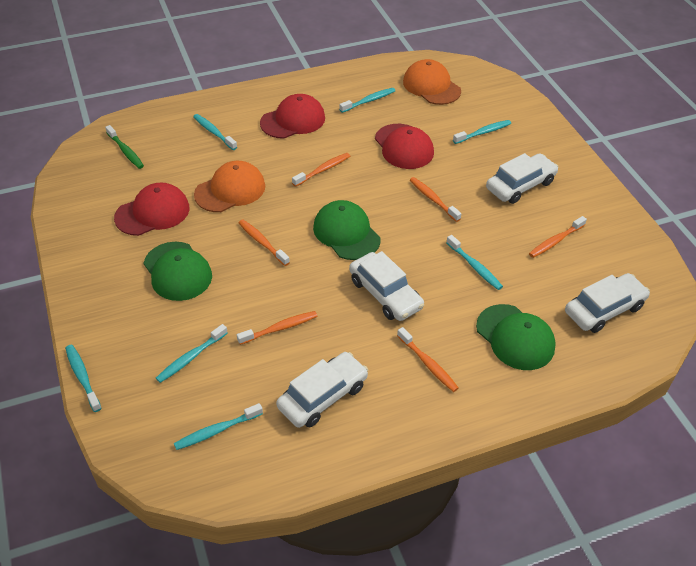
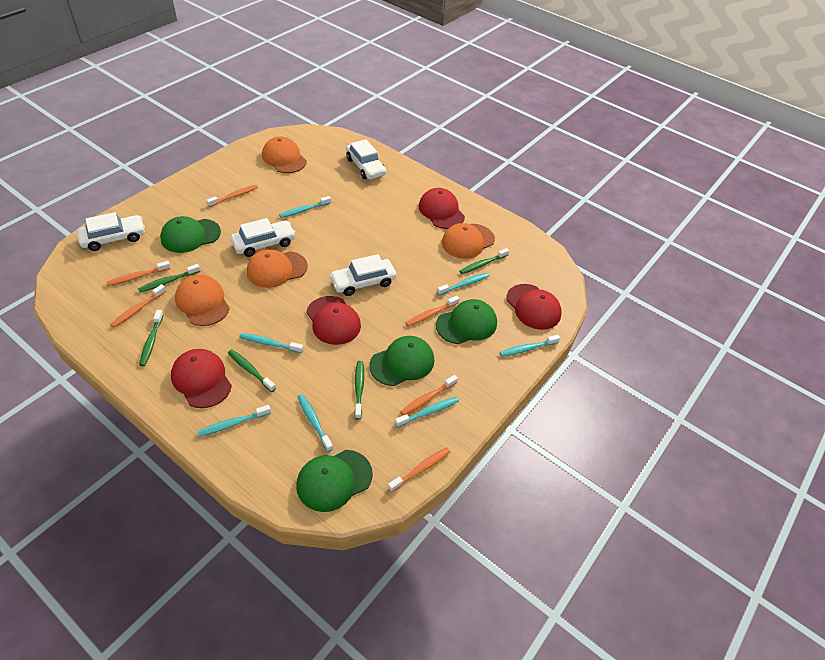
green cap: [144,242,212,301] [313,200,381,260] [476,304,556,370] = 3 -> [160,216,221,253] [296,450,373,512] [369,336,434,386] [436,299,497,344] = 4
green toothbrush: [105,125,144,169] = 1 -> [138,264,200,292] [139,310,163,366] [228,349,276,392] [355,361,364,420] [459,248,509,274] = 5
orange cap: [194,161,265,212] [403,59,461,105] = 2 -> [175,275,230,326] [247,249,308,288] [262,136,307,173] [442,223,495,259] = 4
red cap: [114,183,190,236] [260,94,325,139] [375,124,434,169] = 3 -> [171,349,232,408] [306,296,361,345] [419,188,465,229] [506,284,562,330] = 4

